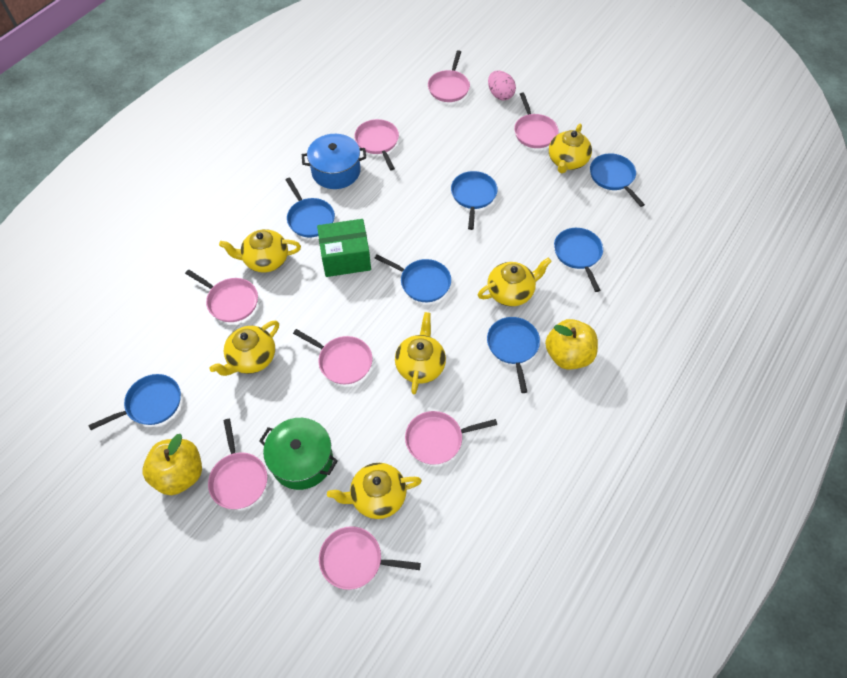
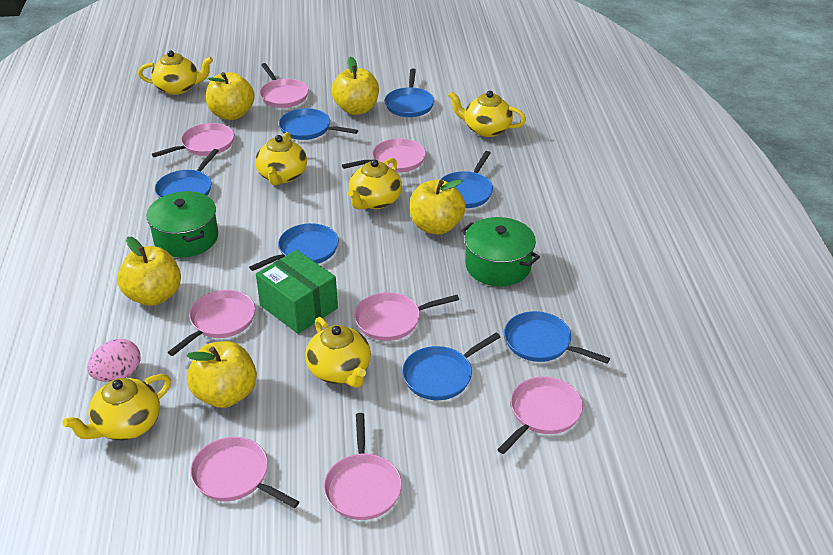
blue pot: [302,134,366,189] = 1 -> none = 0
green pot: [259,418,338,490] = 1 -> [146,191,218,258] [461,217,540,286] = 2
yellow apple: [143,434,202,495] [545,319,598,370] = 2 -> [117,237,181,306] [187,341,257,408] [206,72,255,120] [331,56,379,115] [410,179,466,235] = 5

